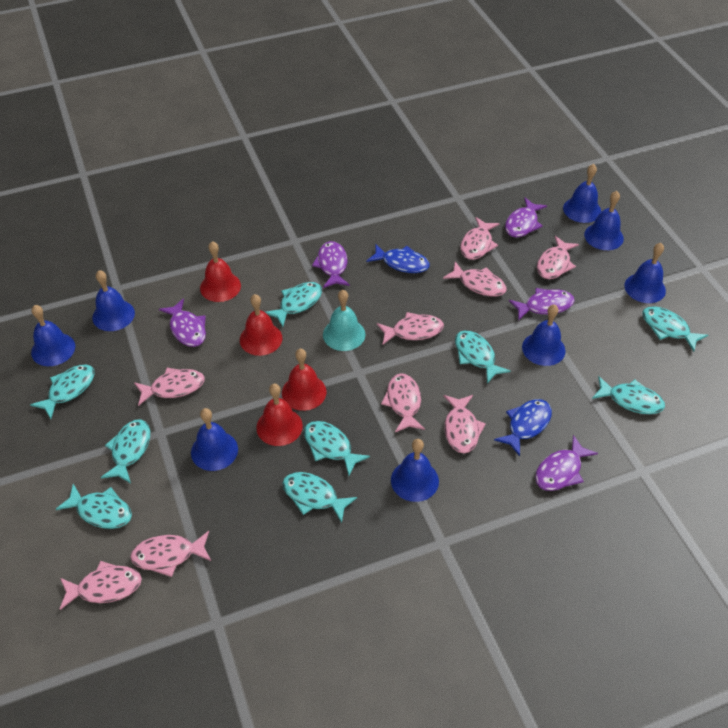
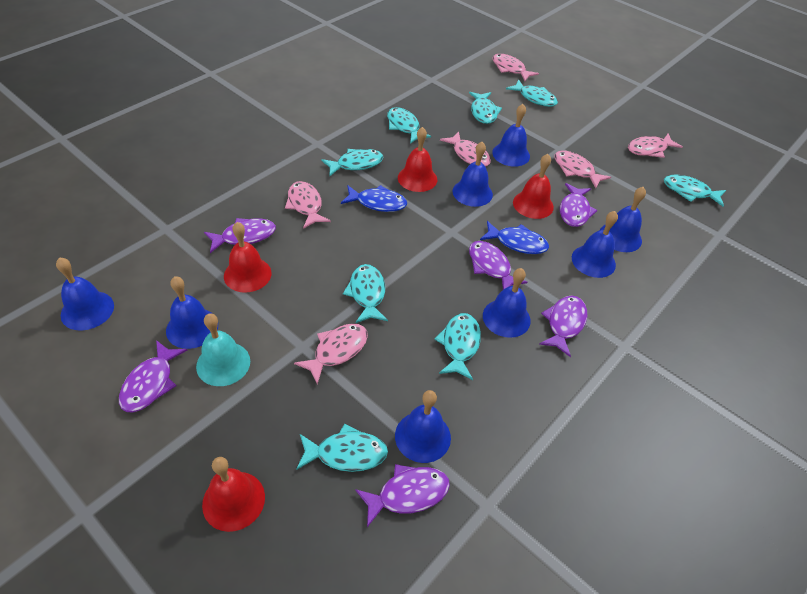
pink fish: [59,561,142,610] [130,531,211,577] [134,368,205,406] [377,312,444,345] [381,373,425,432] [443,261,507,297] [444,395,486,453] [460,217,499,260] [537,236,579,279] = 9 -> [285,181,331,229] [294,323,368,385] [440,131,491,167] [493,54,539,81] [554,151,611,188] [628,133,683,158] = 6
purple fish: [159,298,206,347] [312,241,350,288] [505,197,547,238] [509,288,575,321] [535,435,598,491] = 5 -> [119,340,187,412] [204,218,276,253] [355,464,450,527] [469,241,527,289] [539,295,587,357] [560,183,598,227] = 6
turquoise fish: [30,364,95,419] [55,484,132,529] [101,420,150,483] [265,282,322,327] [282,472,357,523] [304,421,370,476] [455,330,511,383] [592,376,665,414] [642,306,708,352] = 9 -> [296,423,388,472] [321,149,384,176] [343,264,388,323] [387,107,431,144] [434,313,481,380] [469,92,502,124] [506,79,558,107] [664,175,726,207] = 8

